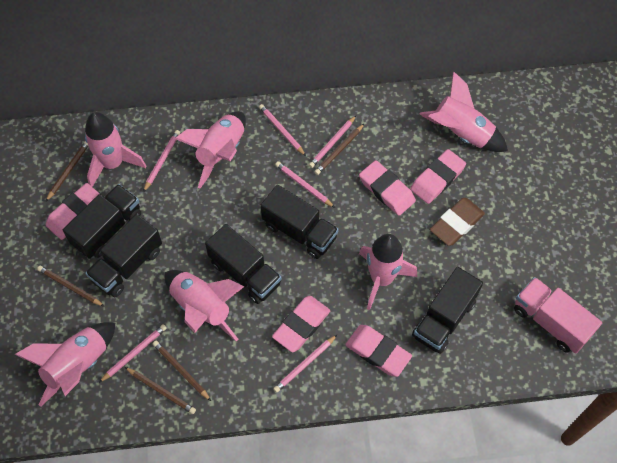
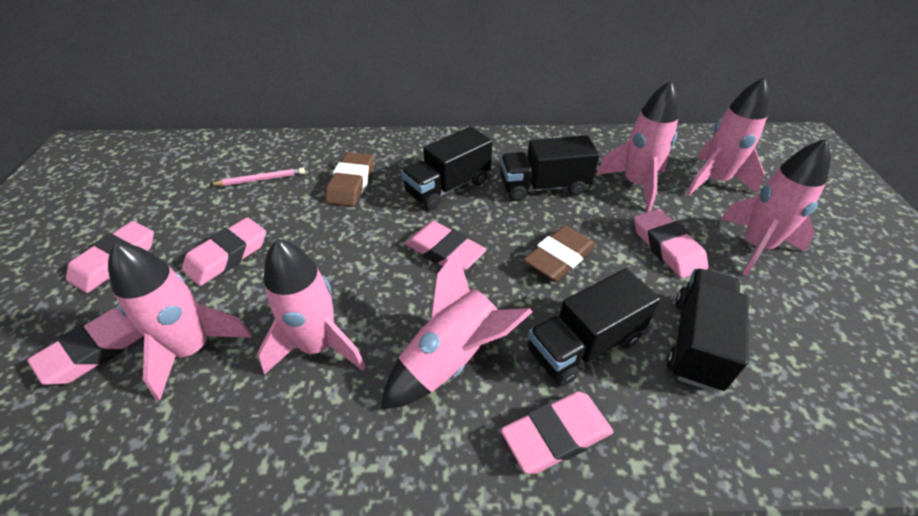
black truck: [63,184,141,259] [85,214,162,297] [205,224,282,304] [260,185,339,259] [412,267,483,354] = 5 -> [401,126,493,210] [500,135,599,201] [528,268,661,386] [667,269,749,392] = 4
brown eraser: [430,198,485,246] = 1 -> [325,152,374,206] [523,225,596,281] = 2
brown pencil: [37,266,105,307] [46,141,88,201] [125,367,196,414] [153,341,211,401] [314,124,364,175] = 5 -> none = 0
pink eraser: [46,183,101,240] [272,296,330,352] [345,325,412,377] [359,160,416,216] [410,149,466,204] = 5 -> [27,308,144,385] [66,221,154,293] [182,217,266,286] [405,221,486,271] [501,391,614,474] [634,209,708,278] = 6
pink pencil: [99,324,167,383] [143,130,180,192] [259,104,306,156] [273,335,337,393] [275,161,335,208] [309,116,356,168] = 6 -> [209,167,305,186] = 1
pink truck: [514,277,602,354] = 1 -> none = 0

